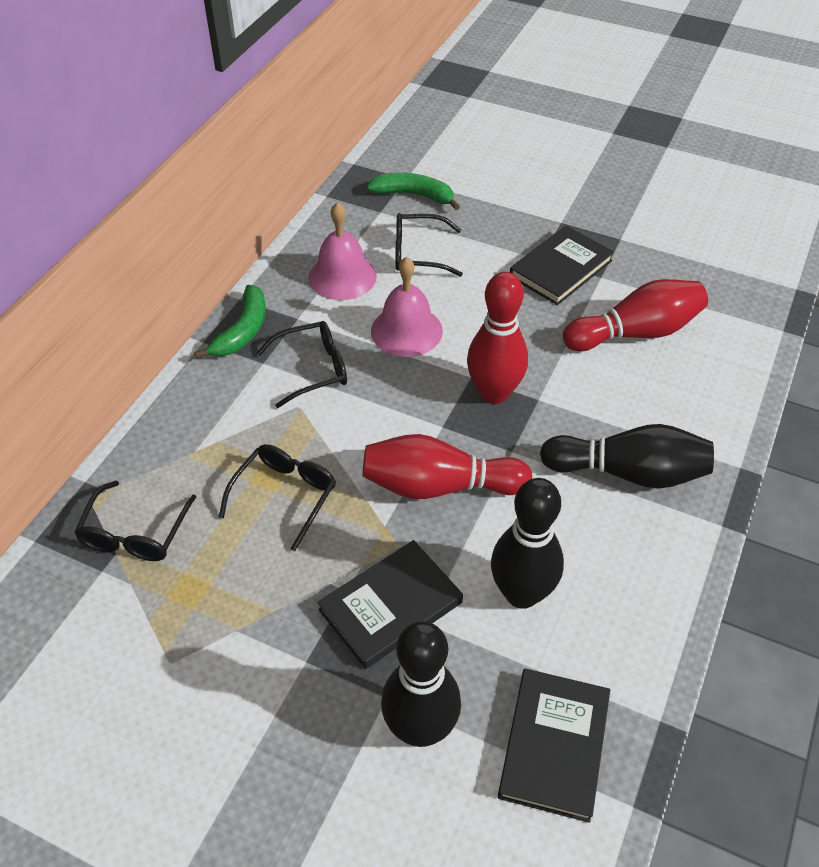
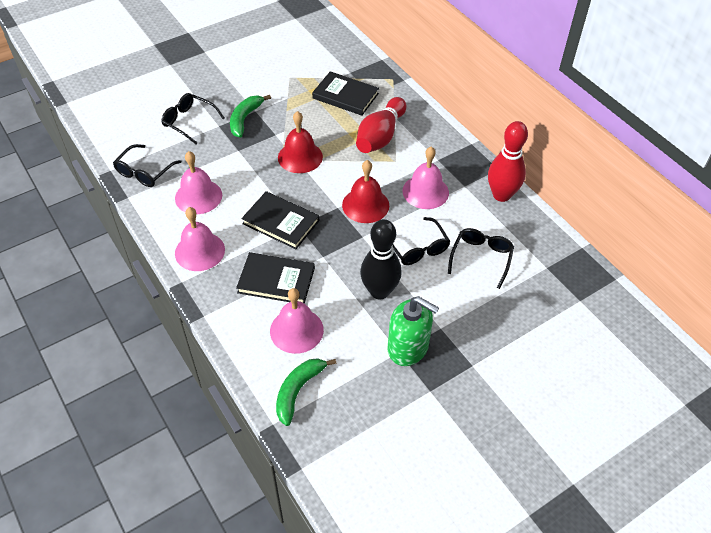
black bowling pin: [381,621,461,747] [491,478,564,609] [540,424,714,489] = 3 -> [360,219,402,299] = 1
green soap dispenser: none = 0 -> [388,296,439,366] = 1
pink bell: [308,202,377,300] [371,257,443,357] = 2 -> [175,151,222,214] [175,207,225,271] [270,288,324,354] [402,147,449,209] = 4
red bell: none = 0 -> [278,111,323,173] [342,160,389,223] = 2
red bowling pin: [363,434,532,499] [467,272,528,404] [563,279,708,351] = 3 -> [356,97,407,153] [488,121,528,202] = 2

